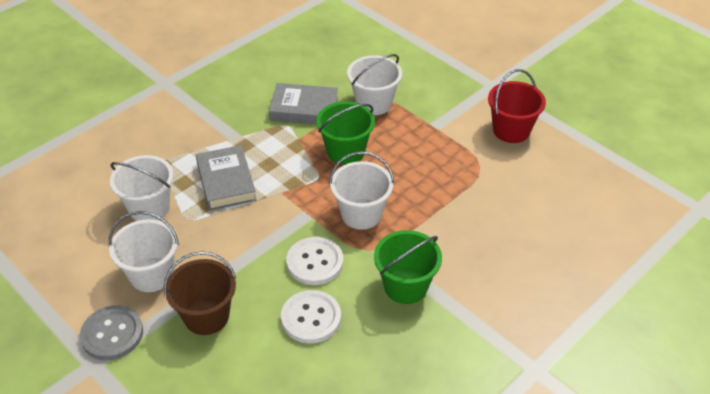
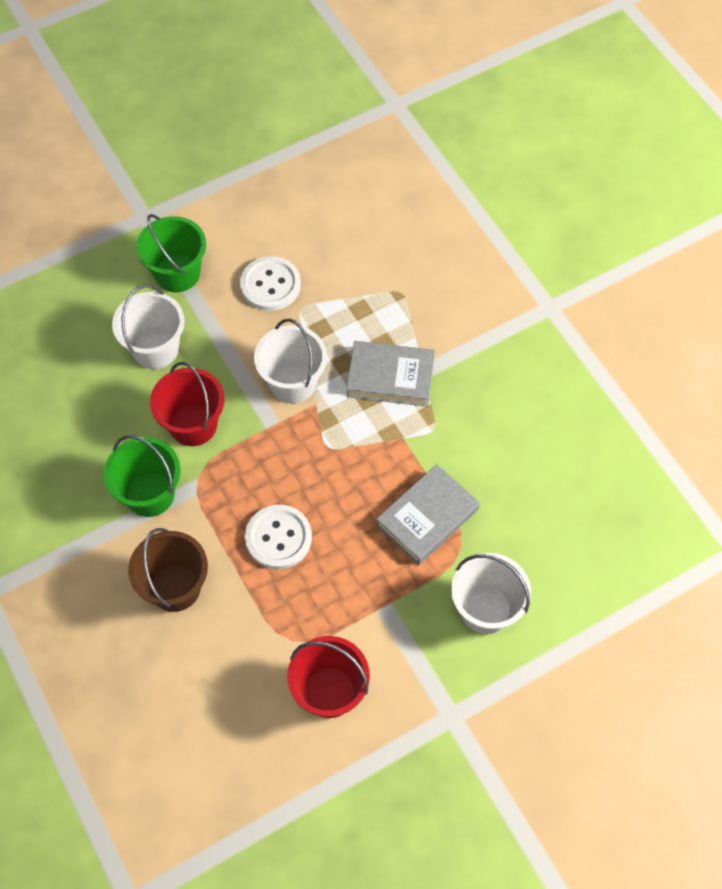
grey button: [80,305,143,360] = 1 -> none = 0
red bucket: [488,69,546,143] = 1 -> [150,362,224,446] [287,636,370,718] = 2
white bucket: [109,211,179,292] [110,155,173,221] [329,151,394,230] [347,54,402,115] = 4 -> [112,284,185,369] [254,319,327,403] [451,553,531,634] = 3

